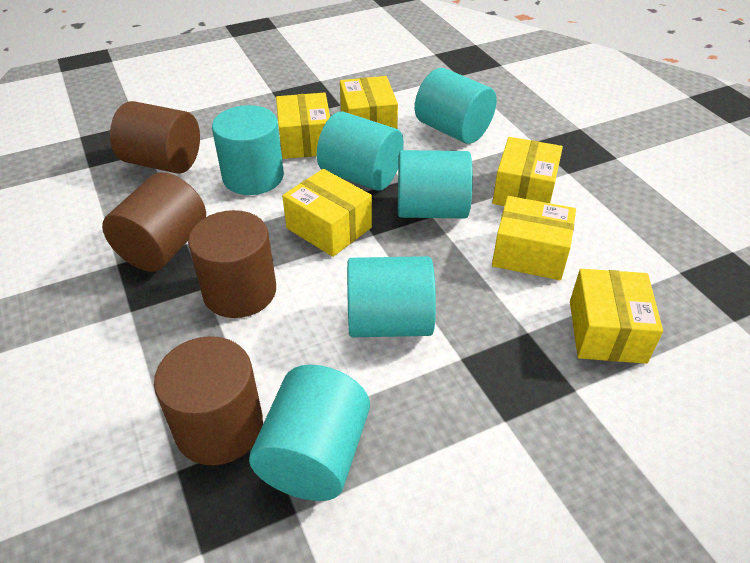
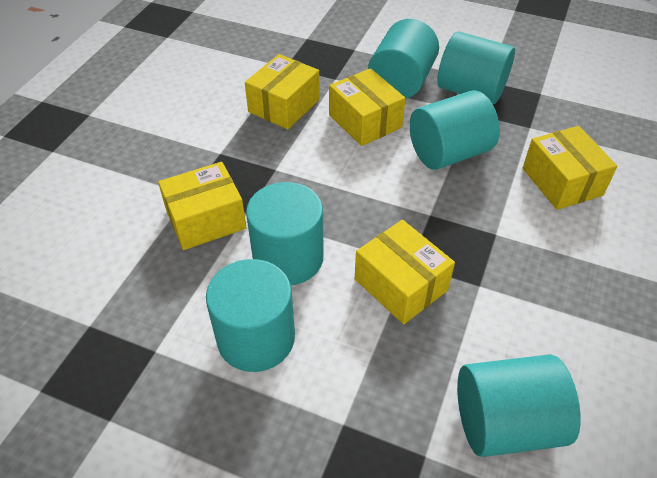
brown cylinder: [102,172,206,272] [110,101,200,174] [154,336,263,465] [188,210,276,318] = 4 -> none = 0
yellow box: [276,93,330,159] [282,169,372,257] [340,76,398,129] [492,137,563,206] [492,196,576,280] [570,269,663,364] = 6 -> [158,162,247,250] [245,54,320,129] [329,68,406,146] [355,220,455,324] [523,126,618,210] = 5

